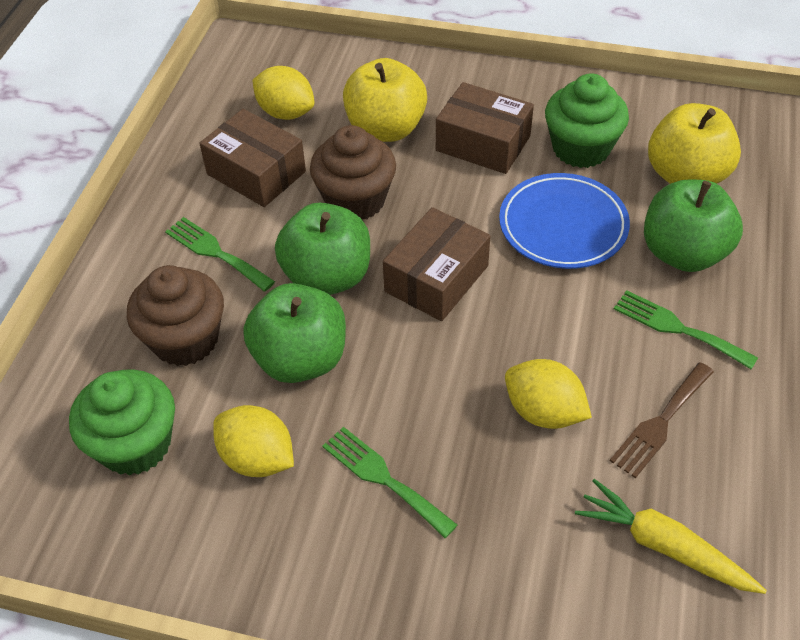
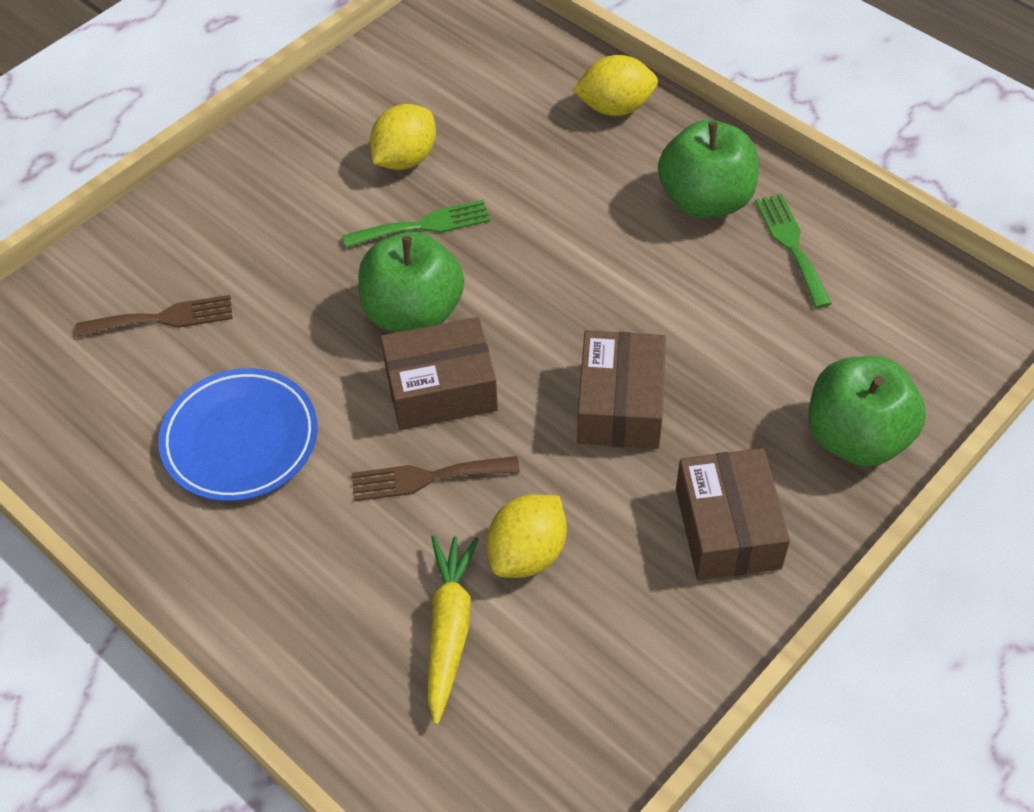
brown cupcake: [127,265,224,366] [310,125,396,219] = 2 -> none = 0
brown fork: [610,362,714,478] = 1 -> [76,295,233,337] [352,456,520,501] = 2
green cupcake: [69,369,175,476] [545,73,629,168] = 2 -> none = 0
green fork: [165,217,275,291] [323,427,457,538] [614,290,758,369] = 3 -> [342,200,491,248] [755,194,832,308] = 2
yellow apple: [343,58,427,142] [648,103,741,184] = 2 -> none = 0

